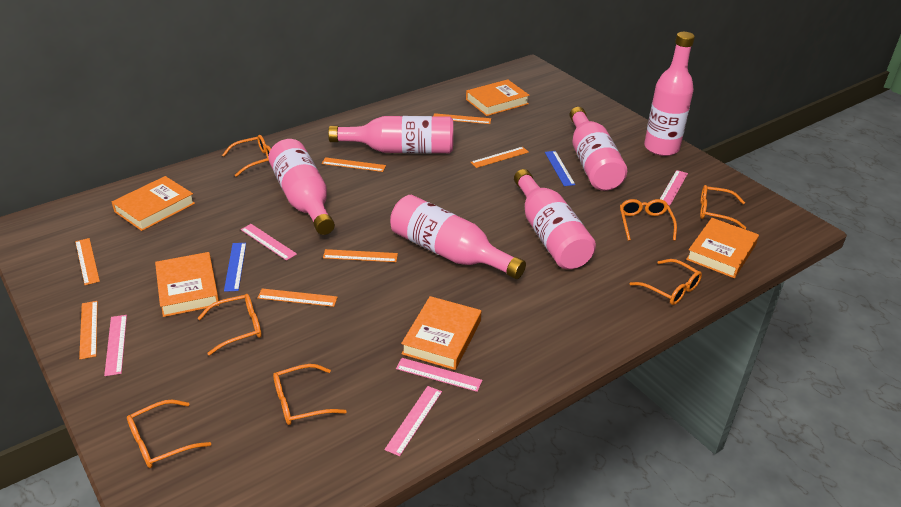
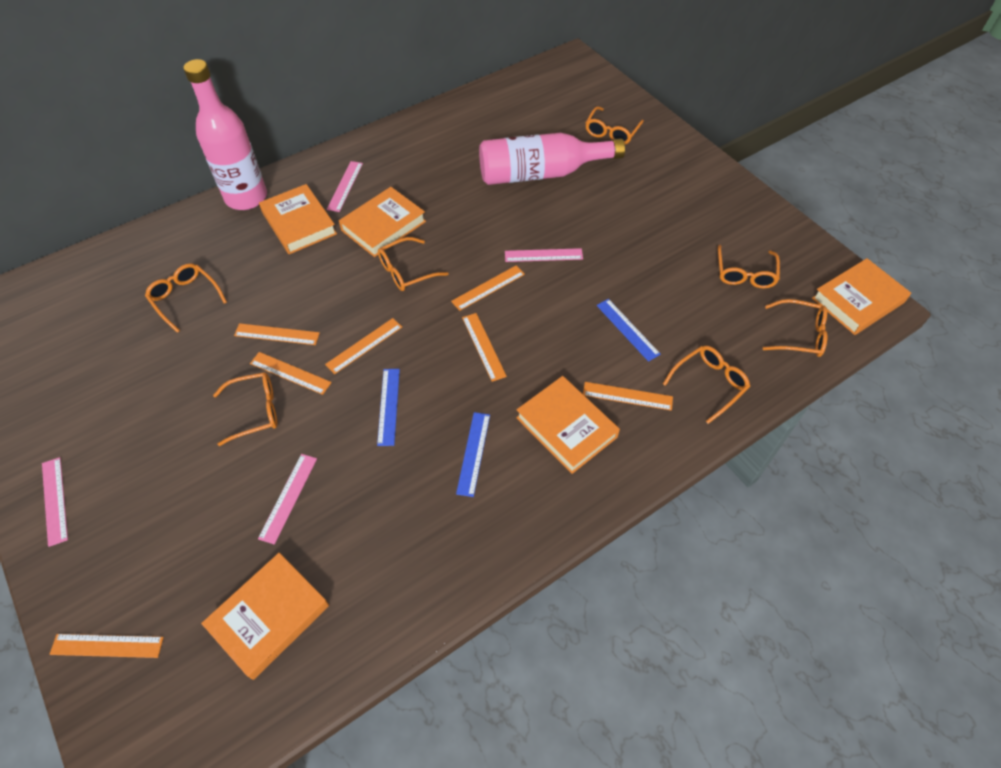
blue ruler: [224,243,246,292] [545,151,575,186] = 2 -> [377,369,400,446] [456,412,490,497] [597,299,661,362] = 3
pink bottle: [268,139,335,235] [328,116,453,154] [390,195,526,279] [514,169,596,269] [570,107,627,191] [644,32,695,156] = 6 -> [184,59,267,210] [479,133,625,185] = 2
pink ruler: [104,315,127,376] [241,224,297,261] [384,386,442,456] [396,358,482,392] [660,170,688,205] = 5 -> [42,457,68,547] [258,454,317,545] [327,161,363,212] [505,248,583,262] = 4

